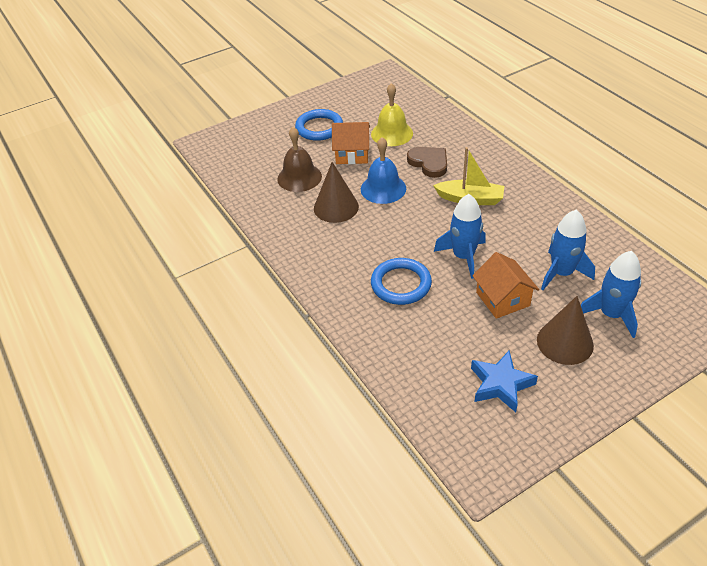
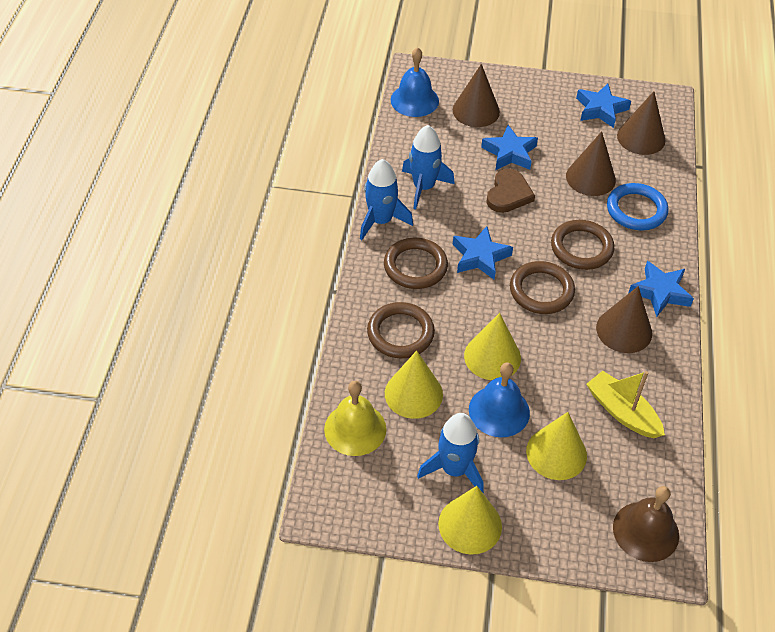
blue bell: [361,137,406,204] = 1 -> [391,47,439,117] [469,362,530,437] = 2
blue ring: [295,109,343,141] [371,258,432,305] = 2 -> [607,183,669,230] = 1
blue star: [471,351,538,412] = 1 -> [453,226,513,279] [481,125,538,170] [576,84,631,128] [629,261,694,317] = 4
brown cone: [314,162,359,223] [537,296,594,365] = 2 -> [453,64,500,127] [566,131,616,196] [596,286,652,353] [617,91,665,155] = 4
brown ring: none = 0 -> [367,302,435,358] [384,238,448,289] [510,261,575,314] [551,220,614,270] = 4
orange house: [332,122,370,164] [472,252,539,319] = 2 -> none = 0
yellow cone: none = 0 -> [385,351,443,419] [438,486,502,554] [464,313,521,380] [526,412,587,480] = 4

